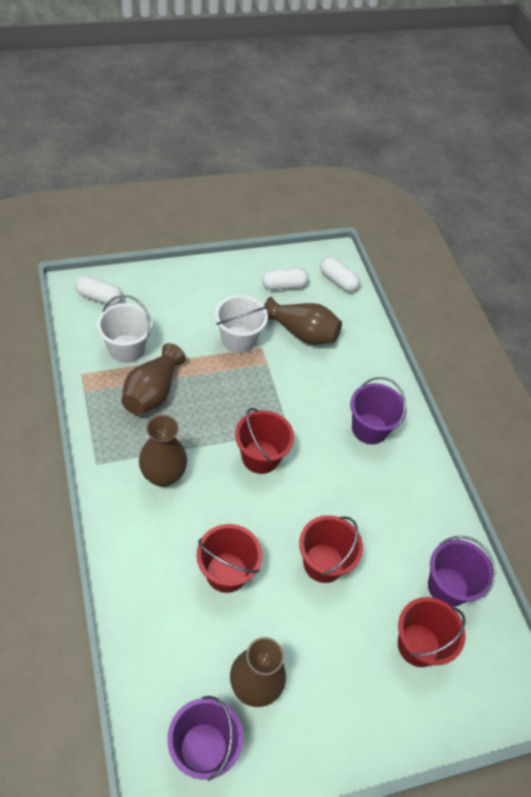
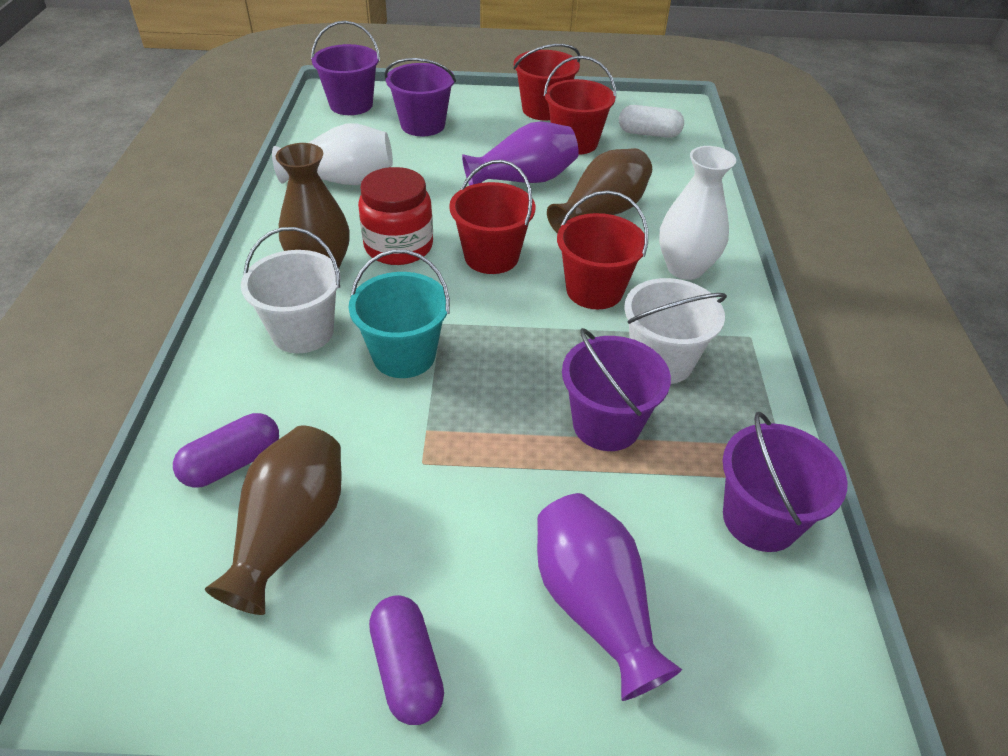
brown vase: [121,343,186,415] [139,415,187,487] [230,637,286,707] [264,297,342,345] = 4 -> [205,425,342,615] [276,143,350,268] [547,148,652,234] = 3
purple bucket: [167,696,243,781] [350,377,407,444] [428,536,496,607] = 3 -> [311,21,380,115] [385,58,456,136] [562,328,671,451] [723,412,847,552] = 4
purple capsule: none = 0 -> [173,413,279,488] [369,595,444,725] = 2
purple vase: none = 0 -> [462,121,579,186] [537,493,682,701] = 2
red jar: none = 0 -> [358,167,433,265] = 1
turquoise bucket: none = 0 -> [349,250,450,378] = 1
white capsule: [75,276,123,306] [262,268,309,290] [320,257,360,292] = 3 -> [619,105,684,138] = 1
white vase: none = 0 -> [272,123,393,185] [659,146,736,280] = 2

